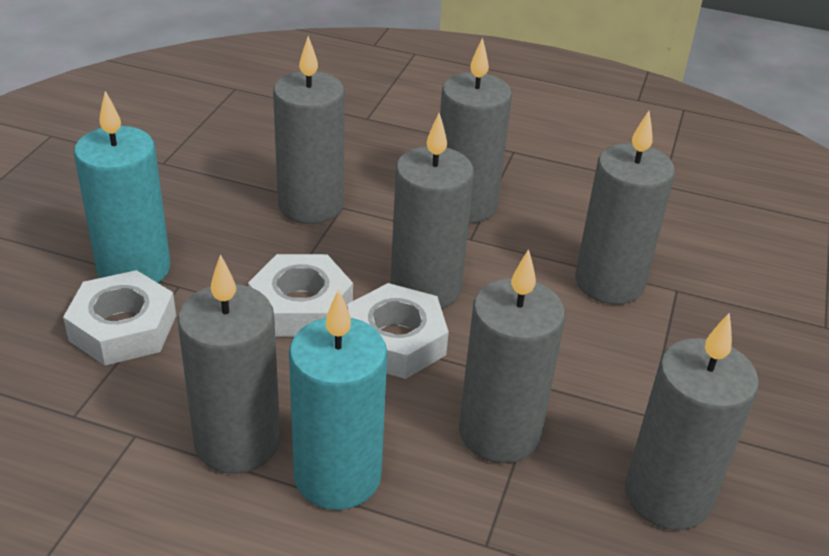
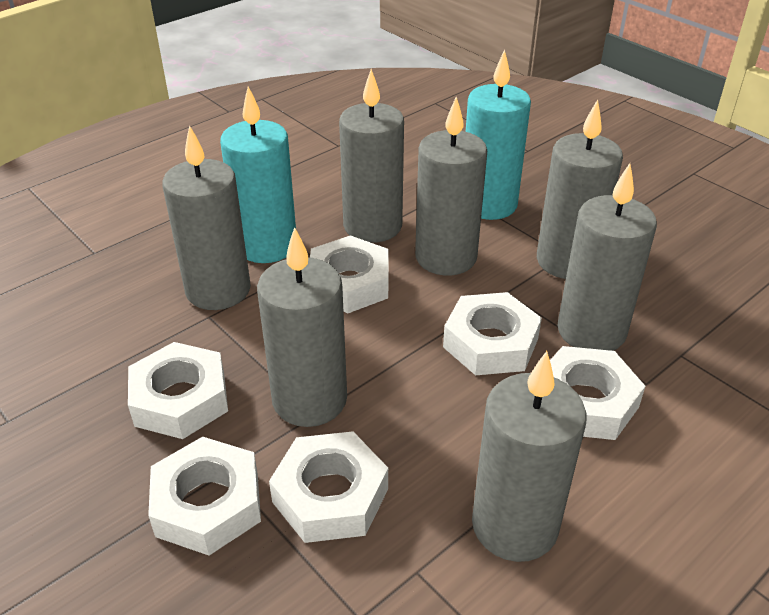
white nut: [63,270,176,365] [248,254,353,337] [347,283,449,379] = 3 -> [128,342,228,439] [148,437,261,556] [269,431,388,543] [310,235,388,313] [443,292,542,375] [550,346,645,440] = 6

